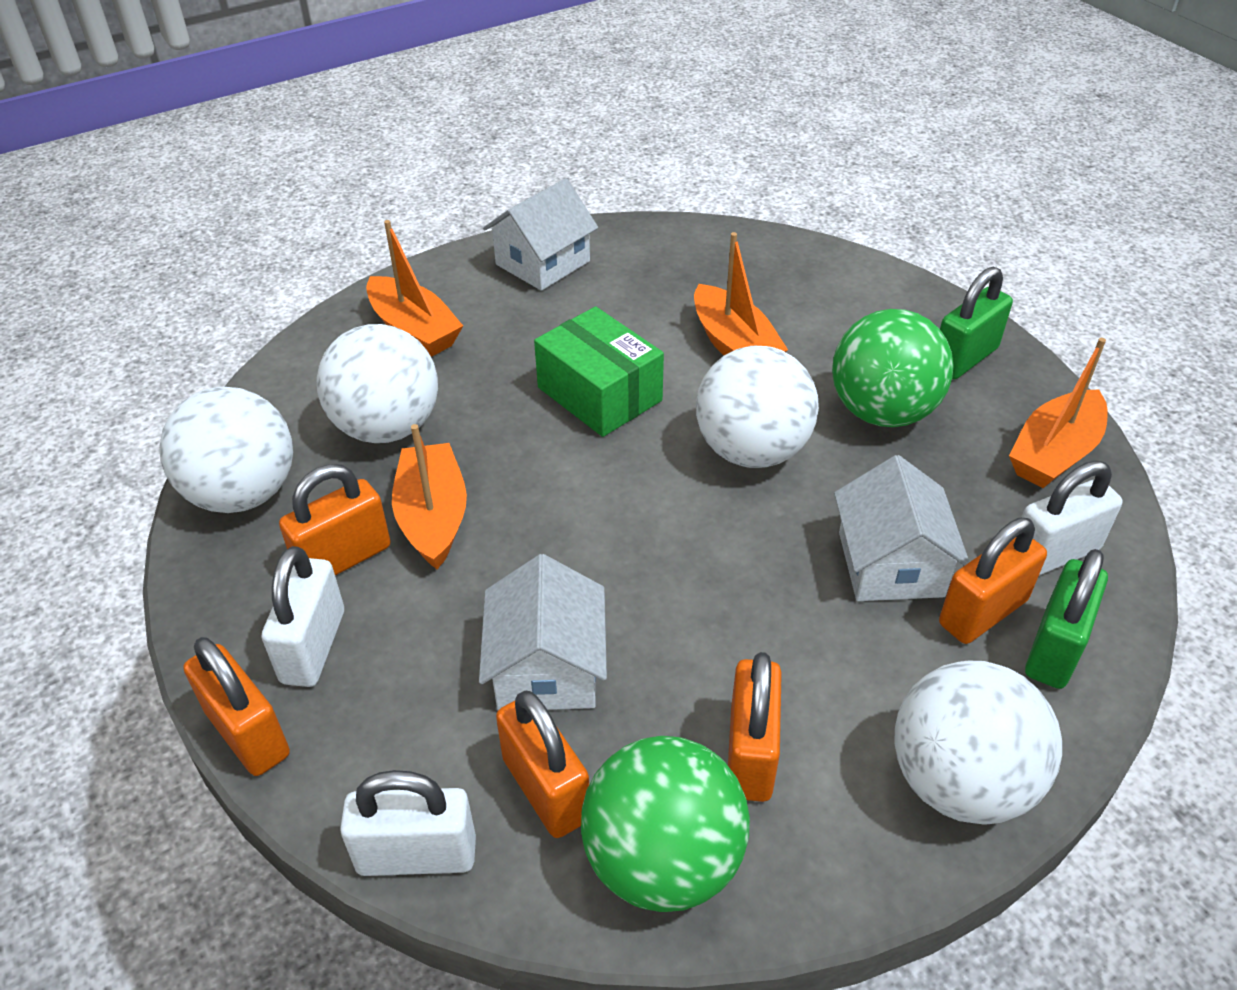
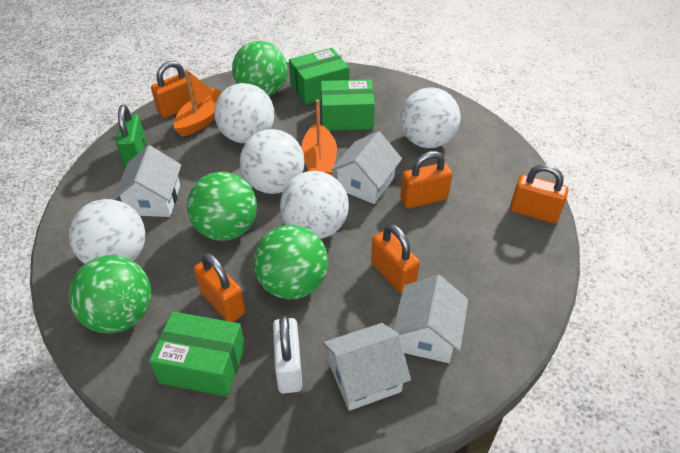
green ball: [581,736,750,912] [832,309,954,427] = 2 -> [69,255,151,334] [187,172,257,241] [232,41,287,96] [254,225,328,299] = 4
green box: [534,306,664,437] = 1 -> [149,312,245,397] [289,48,349,104] [321,80,375,131] = 3
green padlock: [940,267,1013,379] [1025,549,1108,689] = 2 -> [116,105,146,168] = 1
orange boat: [366,220,463,357] [392,424,467,569] [694,232,788,355] [1009,338,1108,488] = 4 -> [174,69,222,137] [301,99,337,175] = 2
white ball: [159,387,293,513] [316,324,438,443] [696,346,819,468] [895,660,1062,825] = 4 -> [69,199,145,264] [214,83,274,143] [240,129,305,194] [280,171,349,239] [400,87,460,148] = 5
white house: [479,554,607,710] [483,178,598,291] [834,455,969,601] = 3 -> [113,145,181,217] [323,323,411,411] [331,131,402,204] [393,275,468,363] = 4
white padlock: [262,546,344,687] [340,770,476,876] [1021,461,1123,576] = 3 -> [273,315,302,393] = 1

